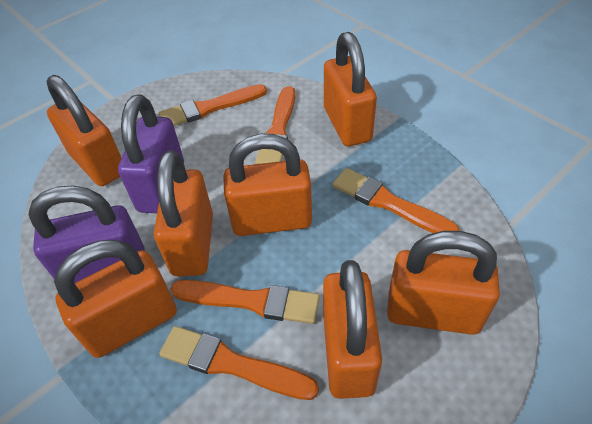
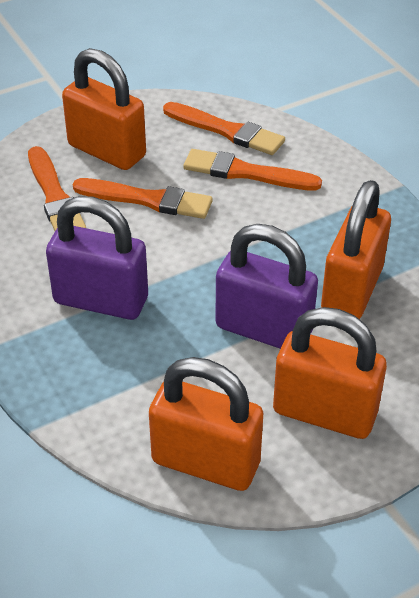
orange brush: [159,84,267,126] [159,326,319,400] [170,280,320,324] [255,86,295,164] [332,168,460,233] = 5 -> [28,146,87,231] [73,178,213,219] [163,102,285,155] [183,149,322,191] = 4
orange padlock: [46,75,121,186] [54,240,177,358] [154,150,213,276] [223,134,312,236] [323,260,382,399] [324,32,377,146] [387,231,500,335] = 7 -> [62,48,146,170] [149,357,263,491] [273,307,387,439] [321,180,391,319] = 4

